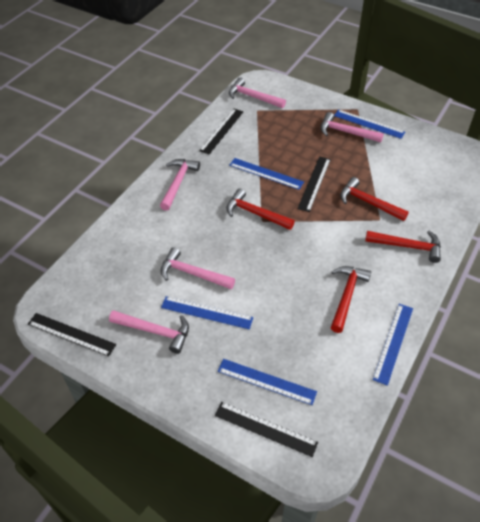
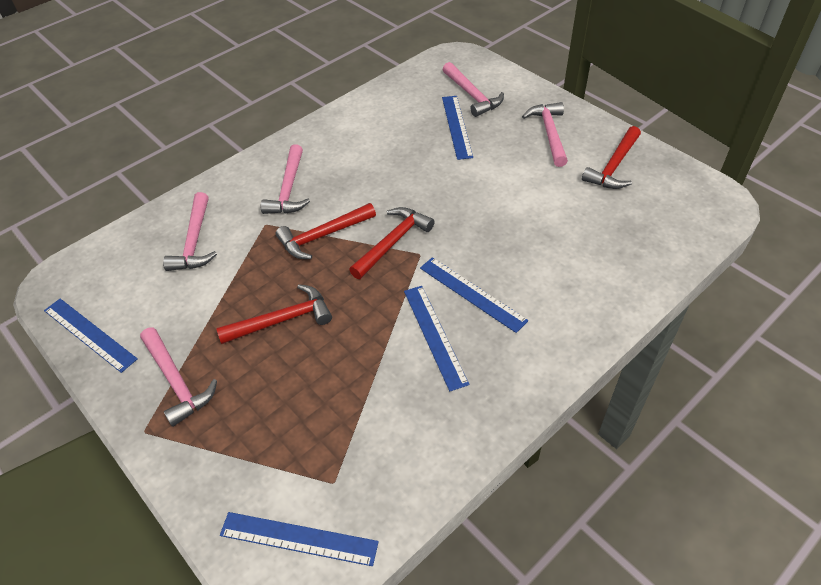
black ruler: [28,313,116,357] [199,109,243,154] [214,402,318,457] [298,156,331,212] = 4 -> none = 0

